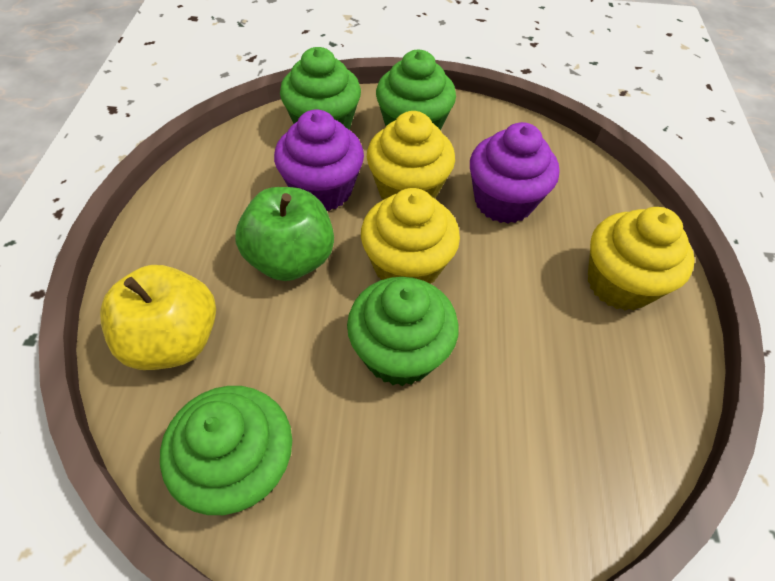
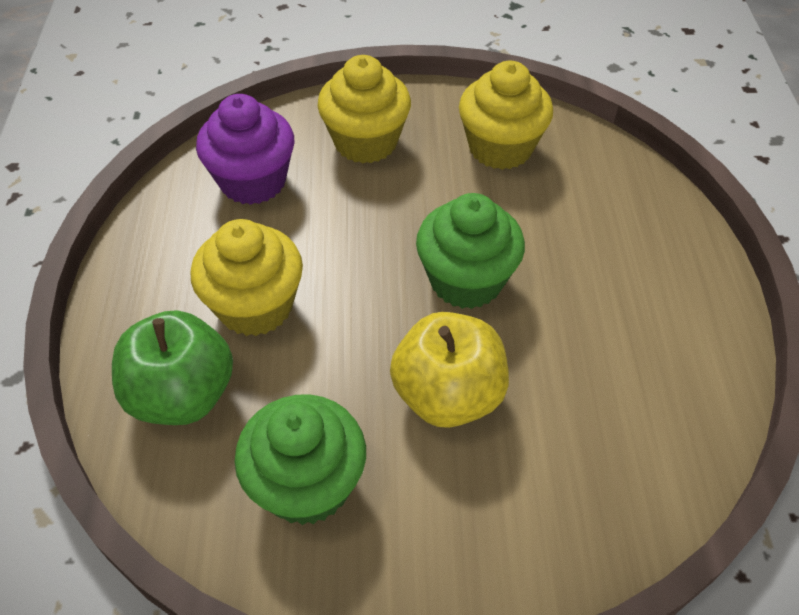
green cupcake: [160,386,292,515] [280,47,361,129] [347,277,459,386] [376,50,456,130] = 4 -> [235,394,366,525] [416,193,525,309] = 2
purple cupcake: [274,109,364,211] [470,122,559,223] = 2 -> [196,94,294,205] = 1

